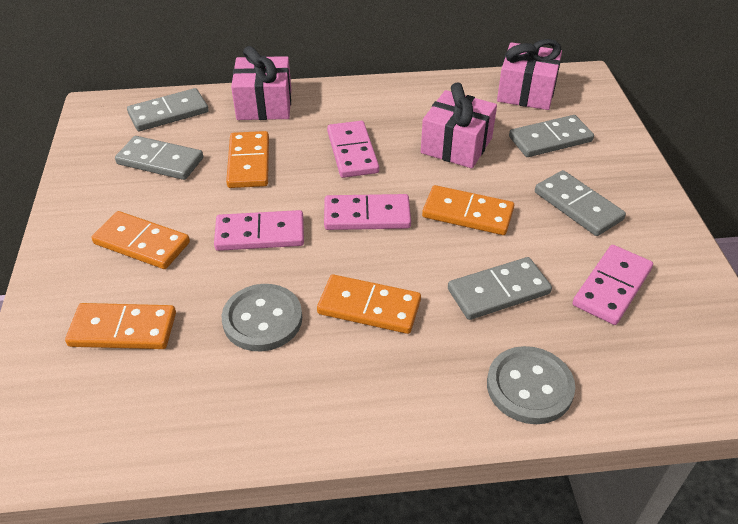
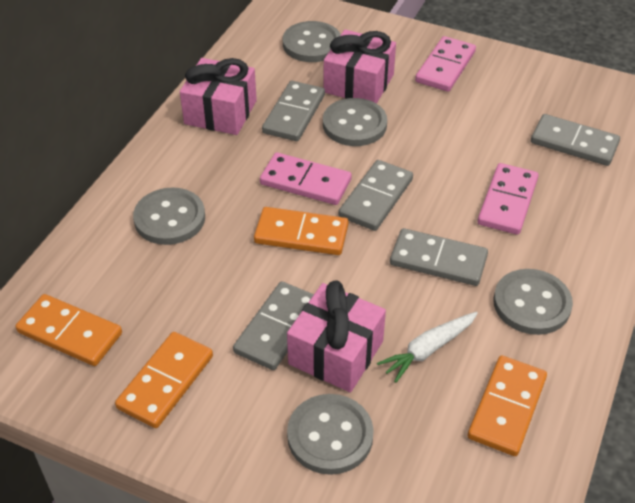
grey button: [221,284,302,351] [487,346,575,424] = 2 -> [133,187,205,245] [283,21,341,62] [287,394,374,475] [323,98,387,146] [494,269,573,335] = 5
orange domino: [65,303,176,349] [92,211,190,269] [226,131,269,188] [317,275,421,334] [422,185,514,235] = 5 -> [15,294,122,366] [115,332,213,428] [254,207,348,255] [468,356,547,456] = 4
pink domino: [214,210,304,251] [324,194,411,230] [327,121,379,178] [573,245,653,325] = 4 -> [260,152,352,205] [415,36,476,92] [477,163,539,235] = 3
white carrot: none = 0 -> [377,312,478,383] = 1

